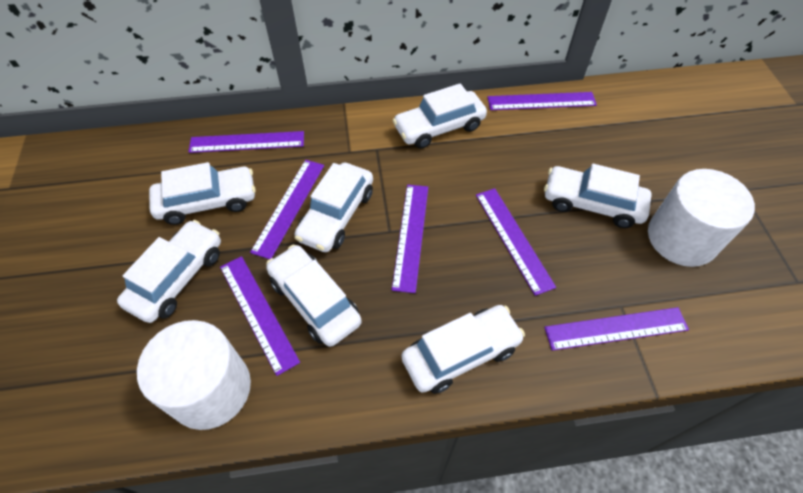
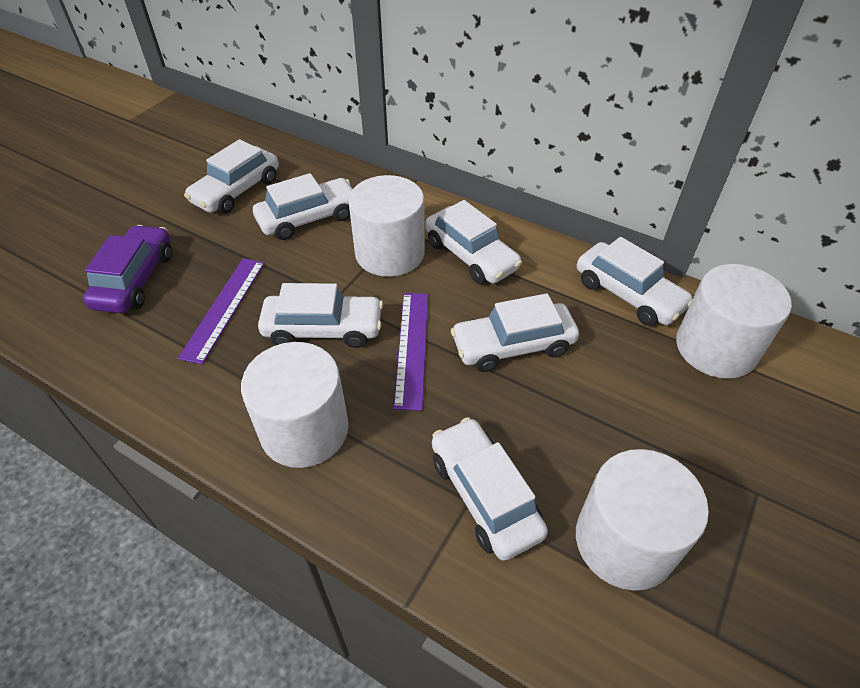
purple car: none = 0 -> [83,225,172,313] = 1
purple ruler: [188,131,304,153] [220,256,300,376] [250,160,324,259] [392,185,428,293] [476,188,556,296] [488,92,597,110] [544,307,689,351] = 7 -> [178,258,265,364] [394,293,428,411] = 2
white cylinder: [137,320,251,430] [648,169,755,267] = 2 -> [241,342,348,468] [348,175,425,277] [576,449,709,591] [676,264,792,379] = 4

